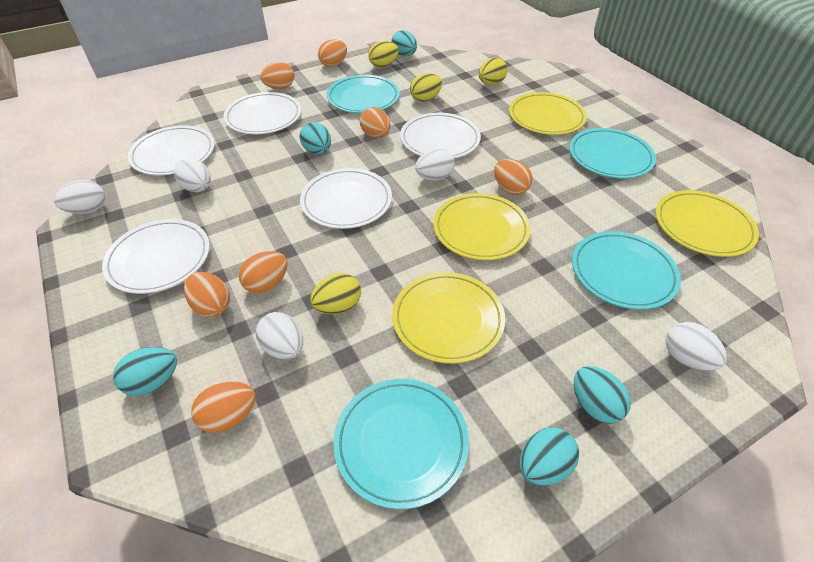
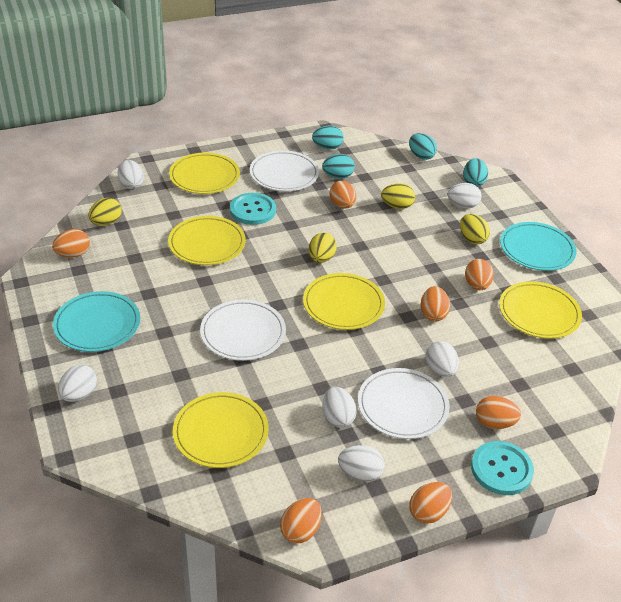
turquoise button: none = 0 -> [230,193,276,225] [471,441,534,495] = 2
turquoise egg: [113,347,177,396] [300,122,331,154] [391,30,417,56] [520,427,579,486] [574,366,631,424] = 5 -> [312,126,344,150] [322,154,355,179] [409,133,437,160] [463,158,488,187] = 4
turquoise plate: [327,75,400,113] [333,379,469,509] [569,128,656,178] [572,231,681,310] = 4 -> [53,291,140,352] [500,222,577,271] = 2
white egg: [54,180,105,214] [174,158,211,192] [256,312,303,359] [415,148,455,181] [665,322,727,371] = 5 -> [58,365,97,402] [118,160,144,189] [323,387,357,428] [338,445,384,481] [426,341,459,377] [448,183,482,209] = 6
white plate: [102,219,210,294] [128,125,215,175] [223,92,301,134] [300,168,392,229] [400,113,481,158] = 5 -> [200,299,286,361] [250,150,319,191] [358,368,450,439] = 3
yellow plate: [392,272,505,364] [433,193,531,260] [509,92,587,135] [656,190,759,257] = 4 -> [168,216,246,265] [169,152,240,194] [173,392,269,468] [303,273,385,330] [499,281,582,339] = 5

